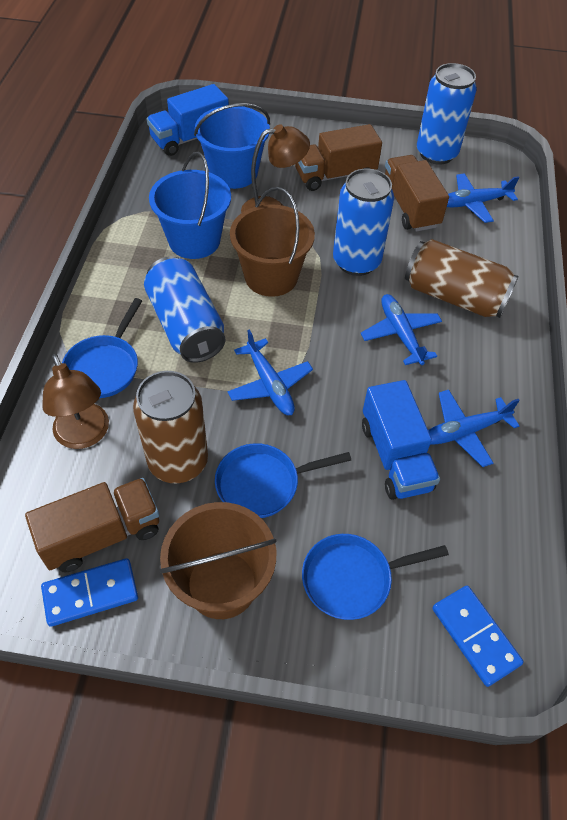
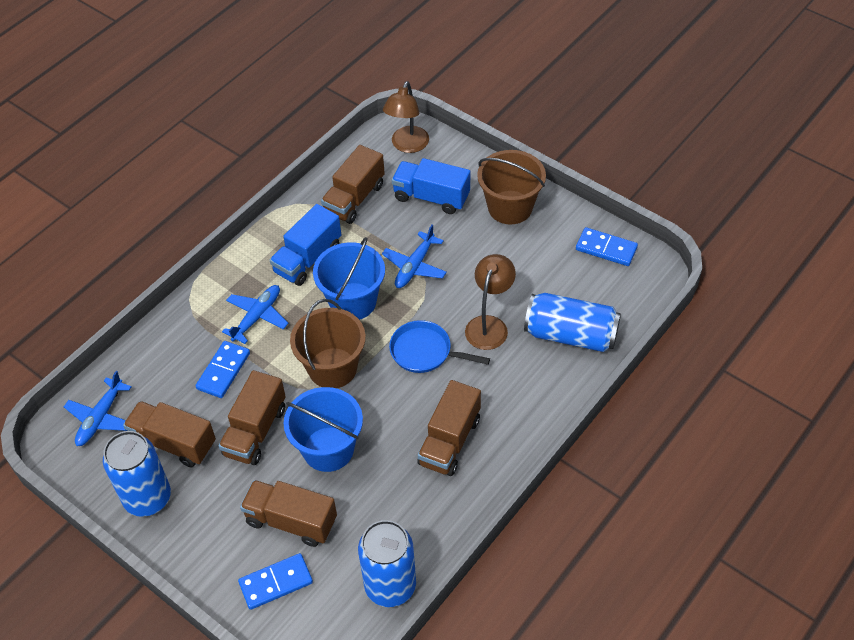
blue domino: [41,558,138,627] [432,586,524,687] = 2 -> [196,341,250,398] [238,553,313,610] [576,227,638,266] = 3
blue pan: [62,298,142,398] [215,443,351,518] [302,534,449,620] = 3 -> [389,320,490,373] = 1
blue plane: [227,329,313,415] [361,294,442,365] [428,390,520,467] [447,173,519,223] = 4 -> [64,371,132,446] [222,285,289,344] [382,224,447,288] = 3
brown can: [133,371,208,483] [405,239,519,318] = 2 -> none = 0
brown truck: [25,478,159,573] [295,124,382,191] [385,155,449,232] = 3 -> [123,401,216,467] [219,370,286,465] [240,480,337,547] [321,145,385,224] [417,380,481,476] = 5

